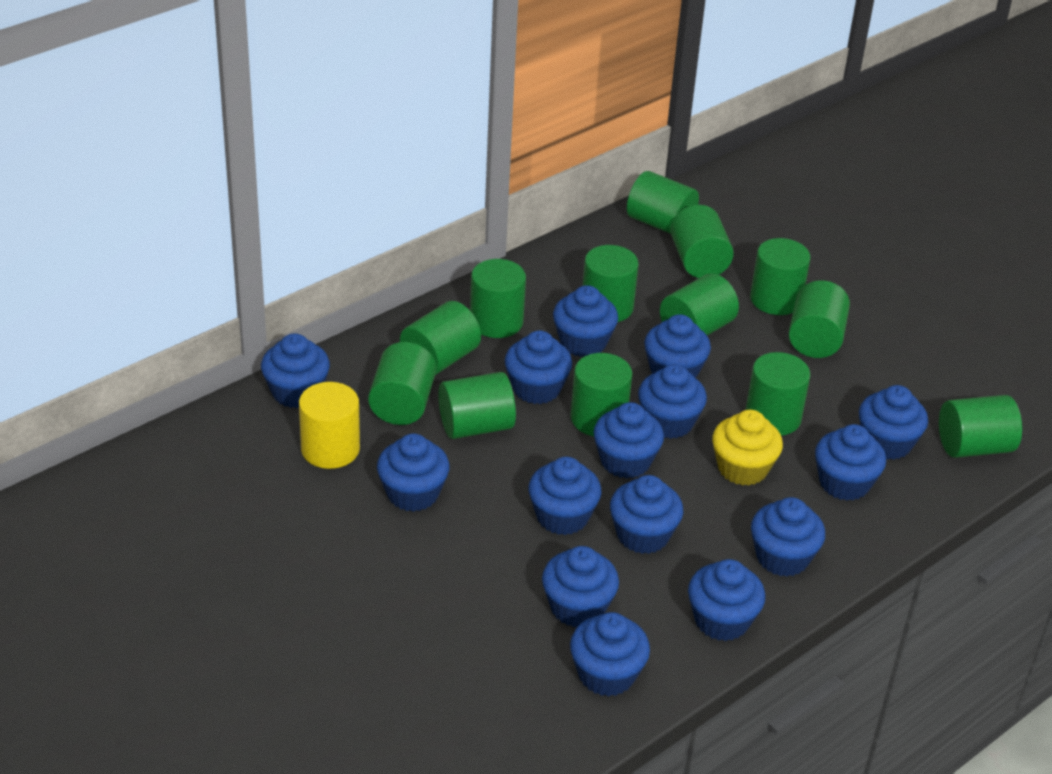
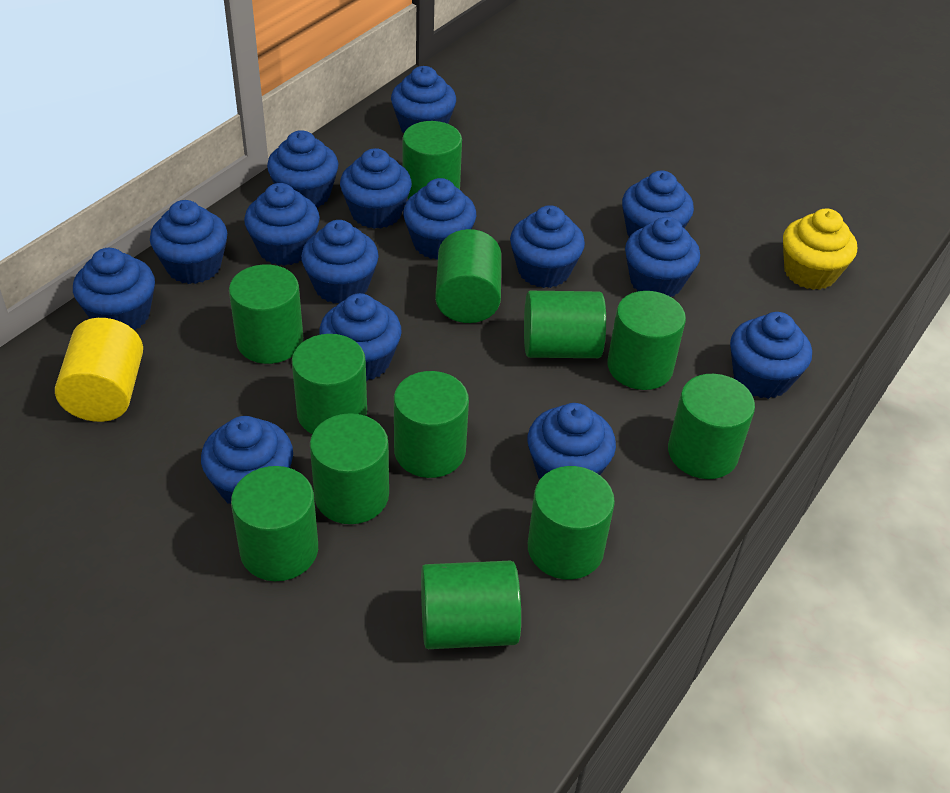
green cylinder: [368,342,436,425] [400,301,481,375] [438,372,516,439] [470,259,526,338] [571,353,632,436] [582,245,639,322] [627,171,699,234] [660,273,739,335] [670,205,734,278] [746,352,810,436] [750,238,811,315] [789,280,850,358] [939,395,1022,458] = 13 -> [229,264,303,364] [231,466,318,581] [292,334,367,434] [310,413,389,524] [394,371,469,478] [403,121,462,199] [421,561,521,649] [435,229,501,323] [524,291,606,358] [528,466,615,580] [608,291,686,390] [668,374,755,479] = 12

